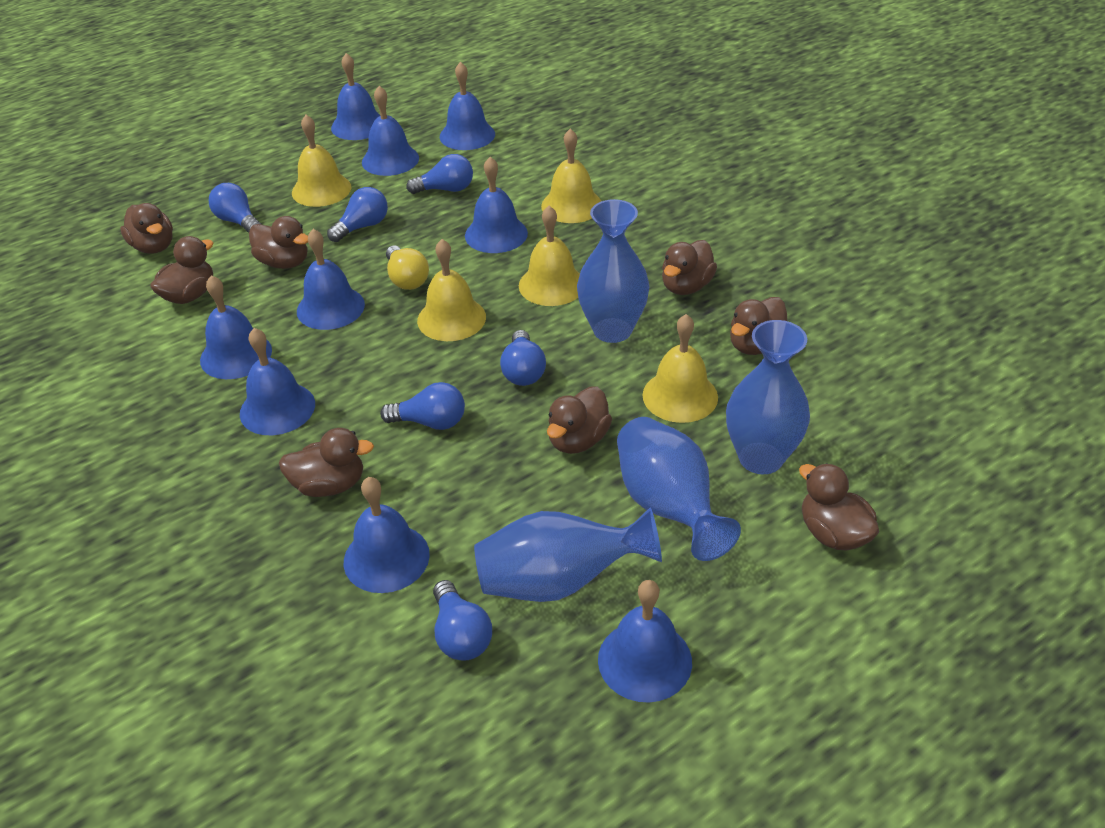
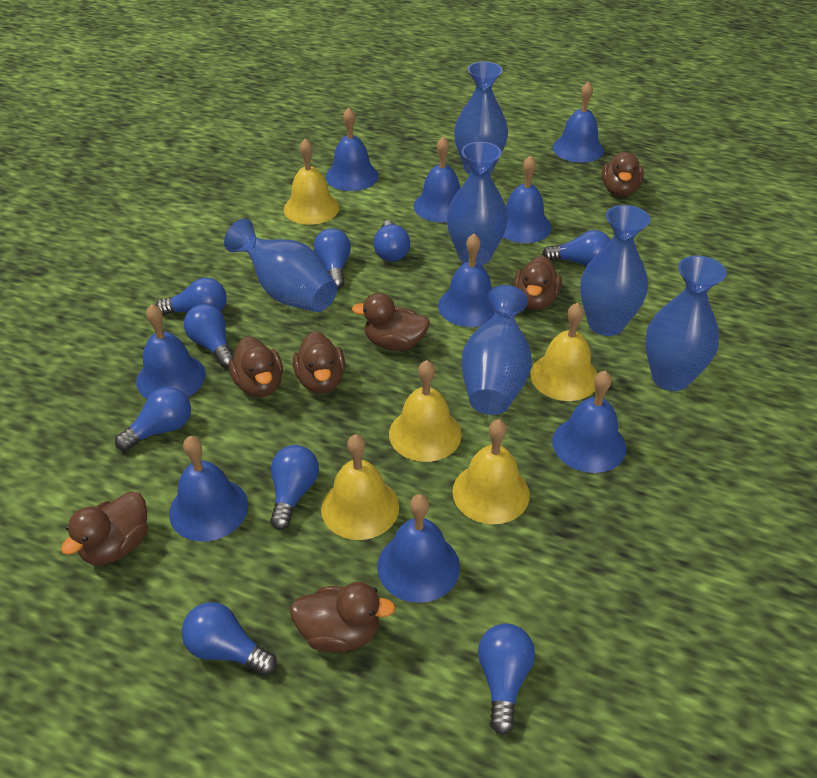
blue light bulb: [209,183,261,233] [327,187,388,242] [380,382,465,430] [406,154,473,194] [433,580,492,661] [500,330,546,386] = 6 -> [115,387,191,451] [156,278,227,315] [182,602,277,675] [184,304,234,368] [270,445,319,530] [314,228,351,289] [373,220,410,262] [478,623,535,735] [542,230,611,267] = 9
blue vase: [474,507,662,602] [577,199,649,343] [617,417,741,561] [726,320,810,474] = 4 -> [224,218,337,312] [447,142,508,265] [454,61,508,175] [461,285,532,415] [580,205,650,336] [645,256,726,391] = 6
brown duck: [120,203,173,254] [150,236,214,304] [249,216,308,269] [279,428,374,497] [547,386,612,454] [662,240,717,295] [730,297,787,355] [799,463,879,550] = 8 -> [61,492,148,565] [229,337,283,397] [290,582,396,652] [293,331,345,393] [352,293,430,351] [513,256,562,310] [602,151,644,197] = 7
yellow light bulb: [386,245,429,290] = 1 -> none = 0

